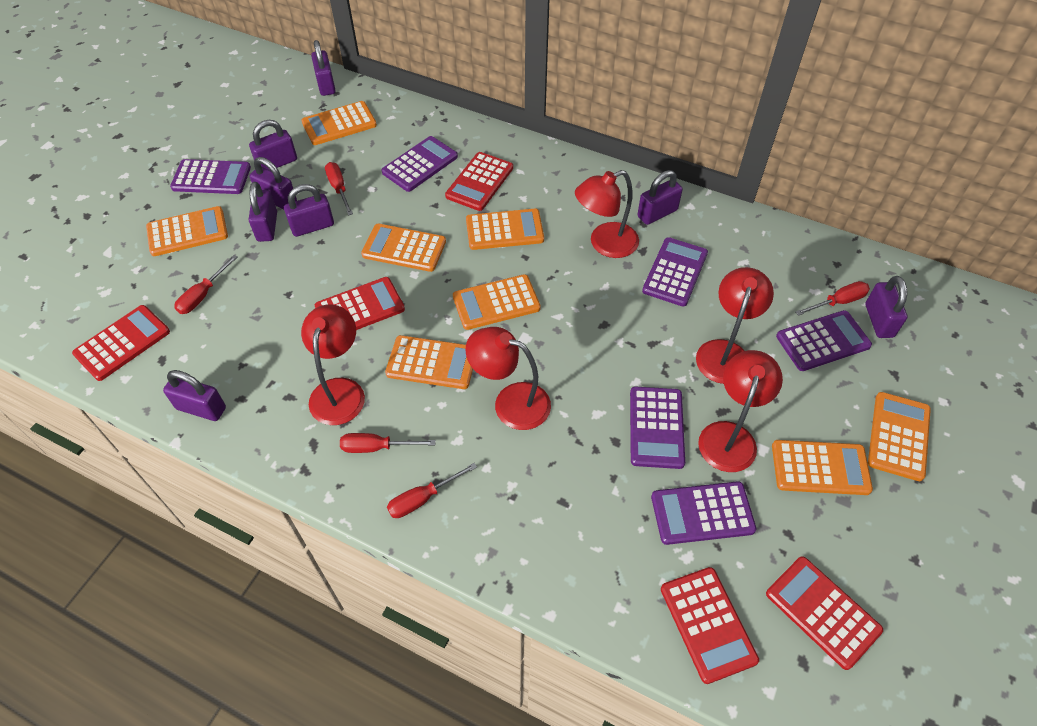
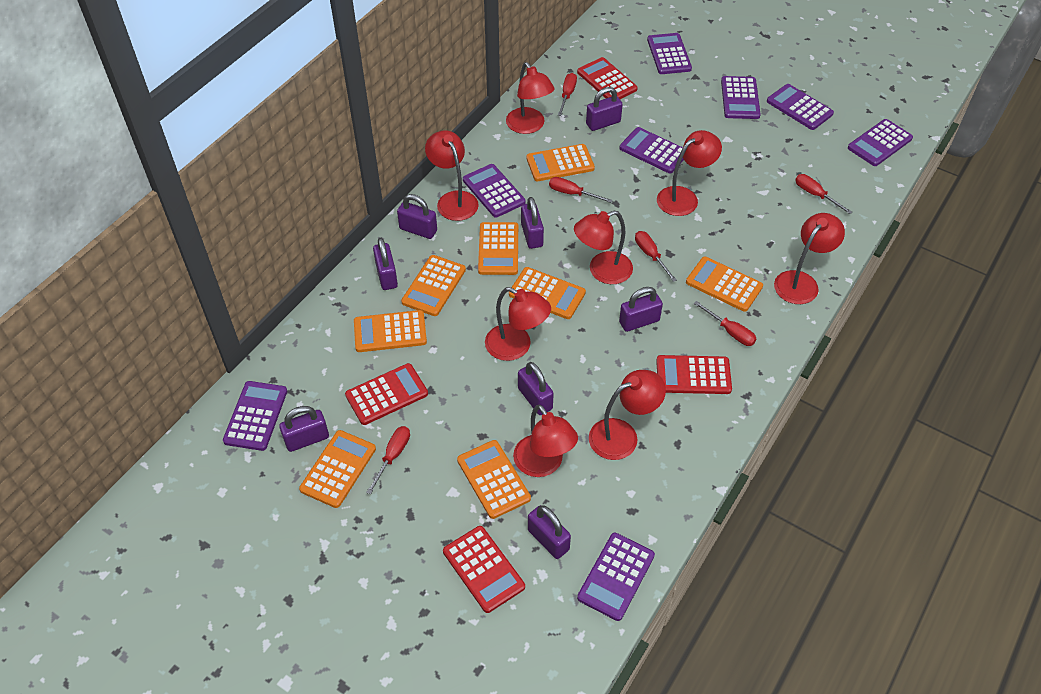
purple calculator: [170,159,251,194] [381,136,458,192] [630,386,685,469] [642,237,708,307] [651,481,756,545] [776,310,872,371] = 6 -> [223,381,287,451] [463,164,525,218] [577,533,655,621] [619,127,684,173] [647,33,692,74] [721,76,761,119] [767,84,834,130] [848,119,913,166] = 8
red calculator: [72,305,170,381] [315,277,405,330] [445,152,513,211] [661,567,759,684] [766,556,883,670] = 5 -> [345,363,428,425] [443,526,525,613] [577,57,638,99] [656,355,732,394] = 4
red lamp: [301,304,365,425] [465,327,551,430] [575,170,639,258] [696,267,774,384] [698,350,783,472] = 5 -> [425,130,479,221] [485,287,551,361] [506,62,555,134] [513,404,578,477] [574,211,633,284] [589,370,666,460] [657,130,722,216] [774,213,845,304] = 8
red screwdriver: [174,255,237,314] [325,162,353,215] [340,433,436,453] [387,463,477,518] [796,281,870,316] = 5 -> [366,426,410,494] [549,177,613,203] [558,73,577,116] [635,231,677,282] [694,301,756,346] [795,174,852,214] = 6

